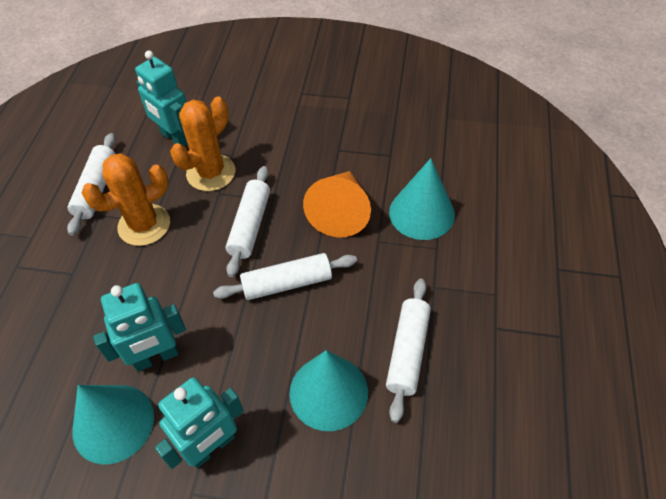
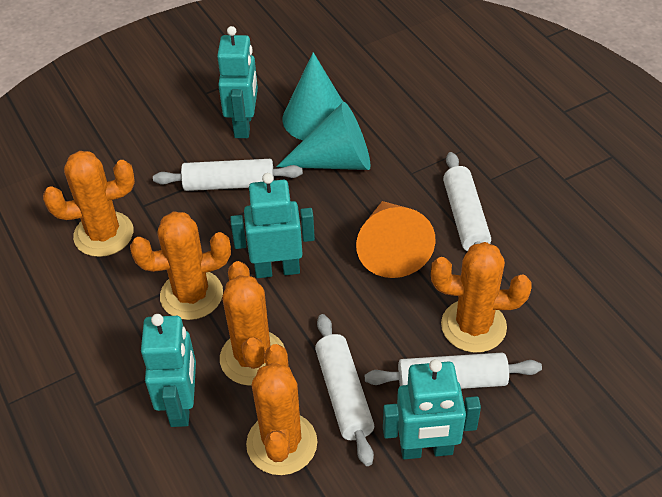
orange cactus: [82,153,170,246] [170,97,236,191] = 2 -> [43,151,135,257] [130,211,231,320] [220,261,285,386] [246,344,317,475] [431,242,532,353] = 5
turquoise cone: [72,385,154,464] [289,350,368,431] [389,158,455,240] = 3 -> [276,101,371,170] [282,52,343,140] = 2
turquoise robot: [93,283,186,372] [135,50,188,146] [155,377,244,469] = 3 -> [141,314,196,427] [217,26,258,138] [230,173,315,278] [383,359,481,459] = 4

